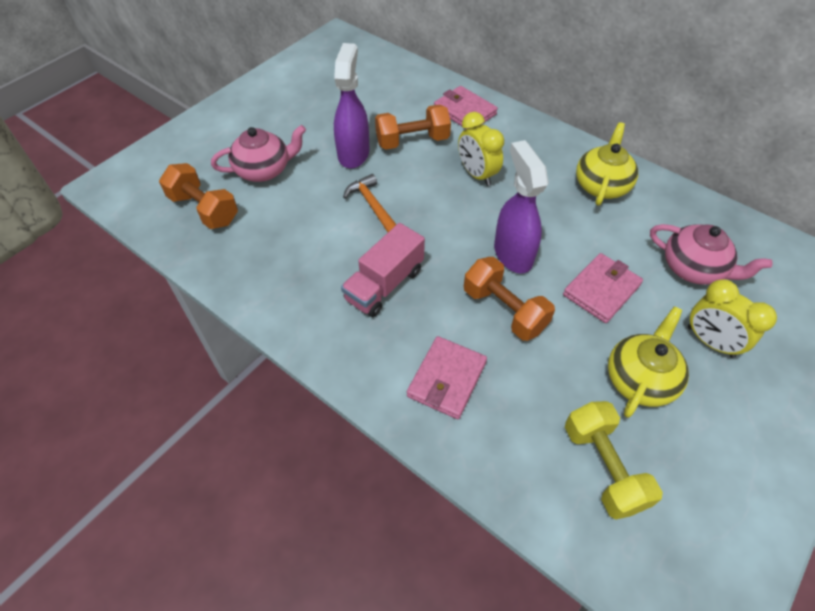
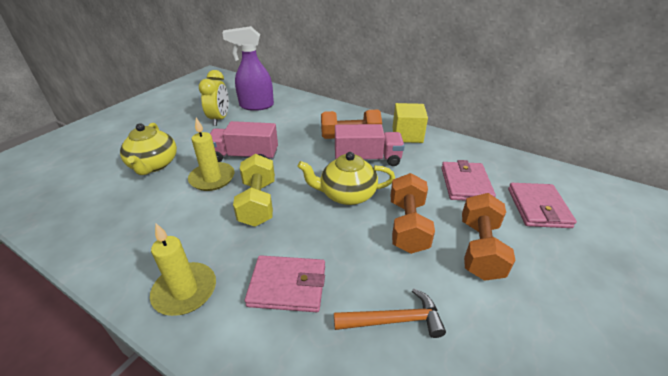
pink teapot: [211,125,306,182] [650,224,773,285] = 2 -> none = 0
pink truck: [341,223,425,317] = 1 -> [210,121,278,162] [335,124,405,166] = 2
purple spray bottle: [334,43,369,169] [494,140,548,274] = 2 -> [222,26,274,111] = 1
yellow candle: none = 0 -> [150,224,216,316] [188,118,234,191] = 2
yellow clock: [458,112,504,186] [688,279,777,358] = 2 -> [199,70,229,126] = 1
yellow cube: none = 0 -> [392,103,428,143] = 1

